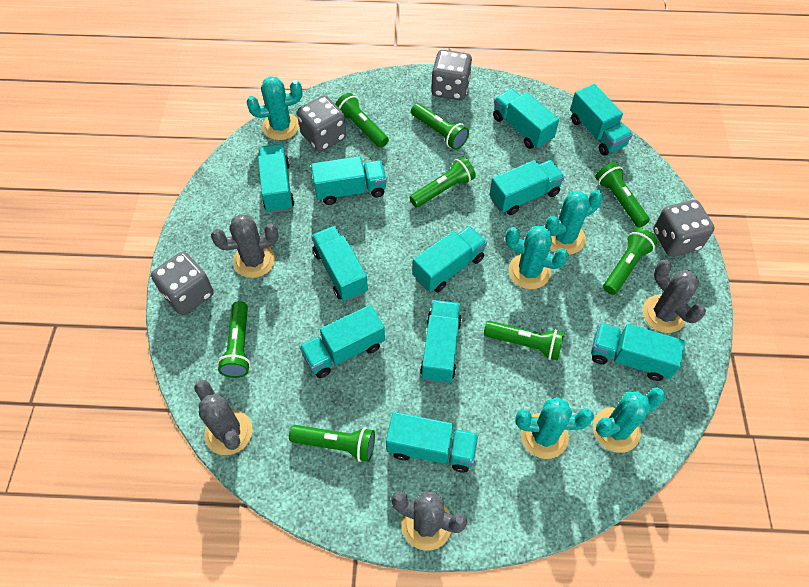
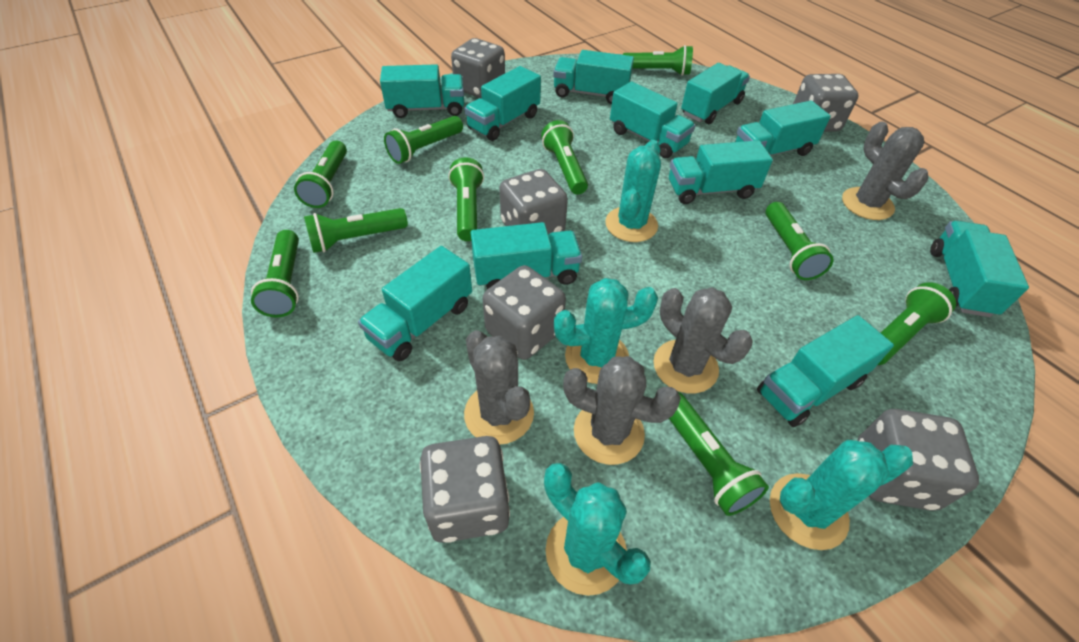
green flashlight: [218,301,250,378] [289,425,375,462] [335,93,389,148] [409,157,476,207] [411,103,469,150] [484,321,564,361] [595,162,650,228] [603,228,657,295] = 8 -> [251,230,299,317] [294,141,347,208] [304,208,408,253] [384,116,463,164] [448,157,484,241] [541,120,588,195] [623,45,693,76] [669,392,769,516] [765,202,834,280] [878,282,956,365] = 10
grey dice: [151,252,214,315] [297,95,346,152] [431,50,472,100] [653,200,715,257] = 4 -> [420,436,510,543] [451,38,505,99] [482,265,566,360] [499,169,568,235] [793,74,859,132] [857,409,979,511] = 6
turquoise cactus: [246,76,302,140] [505,226,569,289] [515,397,594,459] [545,190,603,255] [593,387,665,453] = 5 -> [544,463,651,596] [554,278,658,384] [605,140,661,242] [770,440,913,550] = 4

